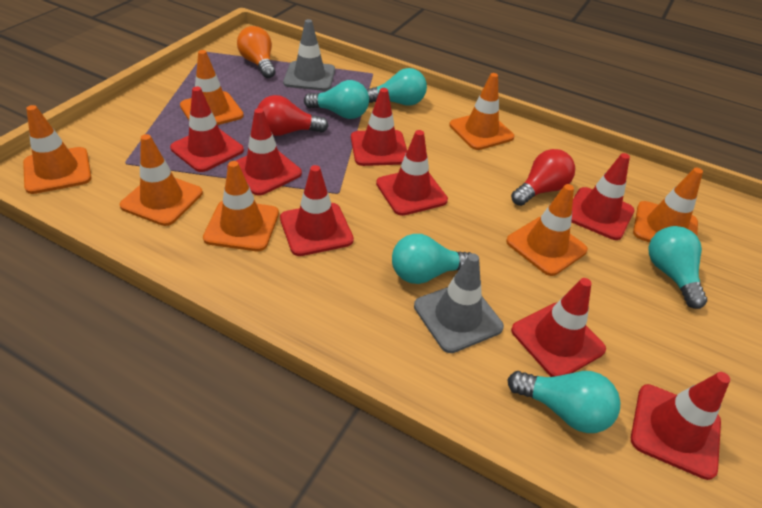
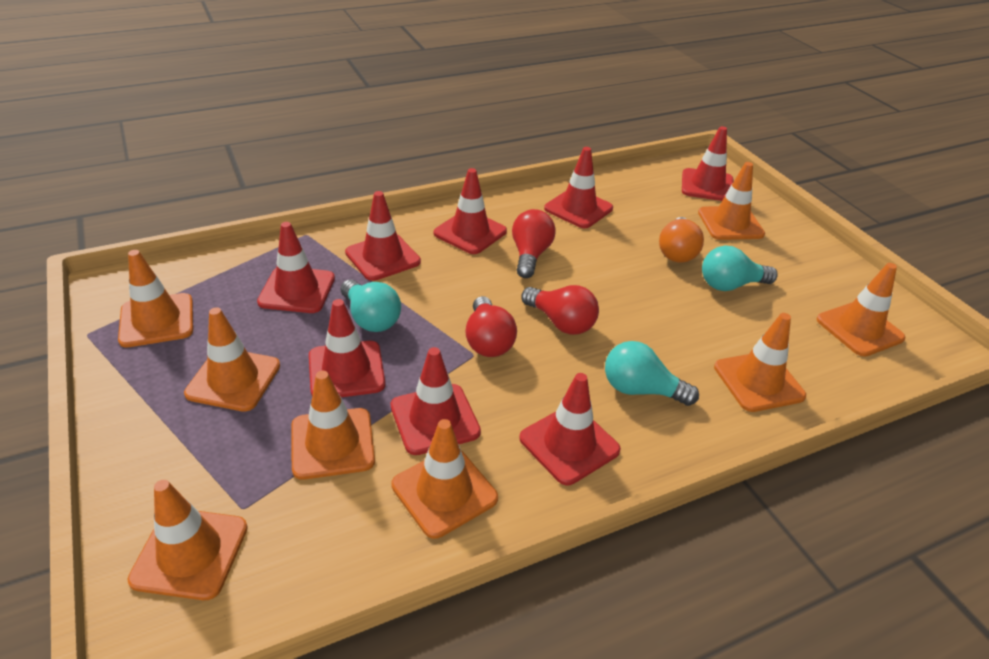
grey traffic cone: [283,19,335,91] [414,253,504,353] = 2 -> none = 0
orange traffic cone: [23,105,92,194] [120,134,203,226] [180,50,244,125] [203,161,279,251] [449,73,514,150] [506,184,588,276] [633,168,703,242] = 7 -> [118,250,193,347] [127,480,248,600] [184,307,280,412] [291,371,375,480] [391,419,498,539] [698,162,765,240] [714,313,806,412] [817,263,906,357] = 8
red light bulb: [257,95,328,136] [511,149,575,206] = 2 -> [465,296,517,357] [512,209,556,278] [522,285,599,335] = 3
turquoise light bulb: [304,80,369,119] [366,68,427,106] [392,234,471,284] [507,371,621,433] [649,226,707,309] = 5 -> [341,279,401,332] [605,341,699,406] [702,246,778,291] = 3

